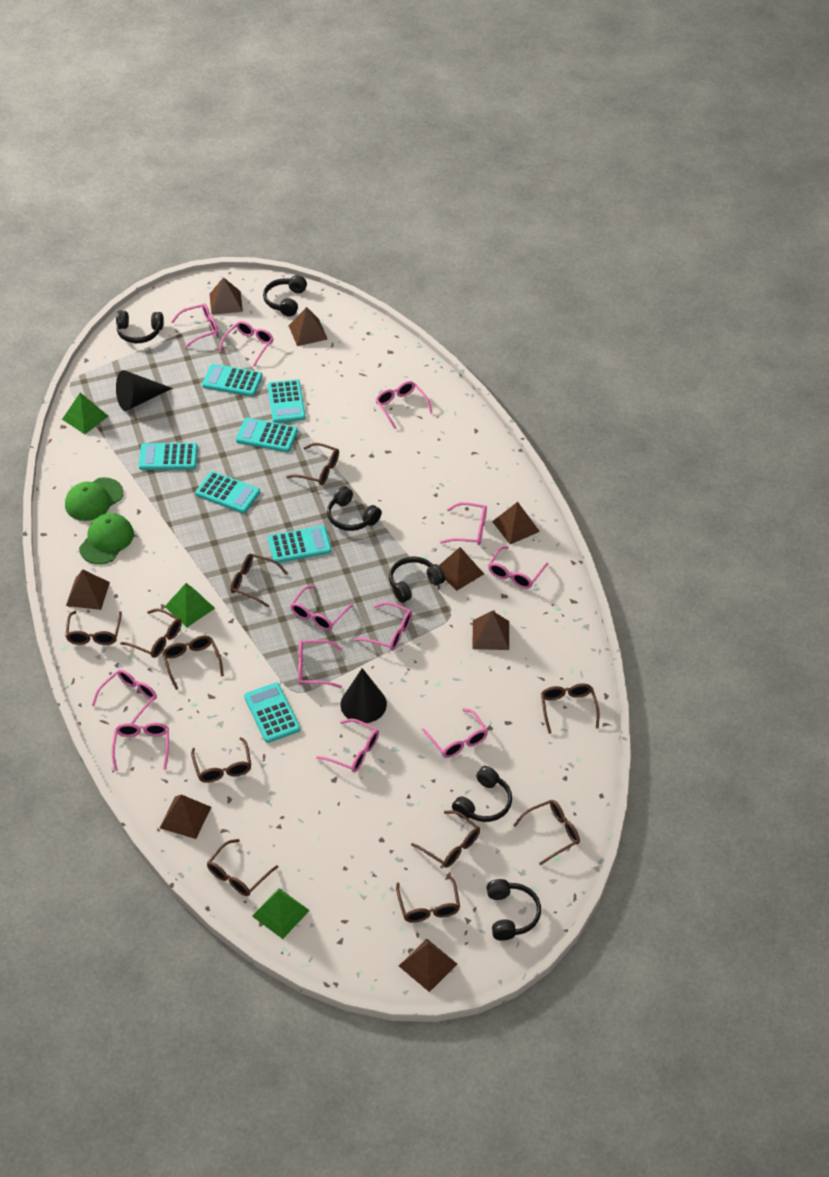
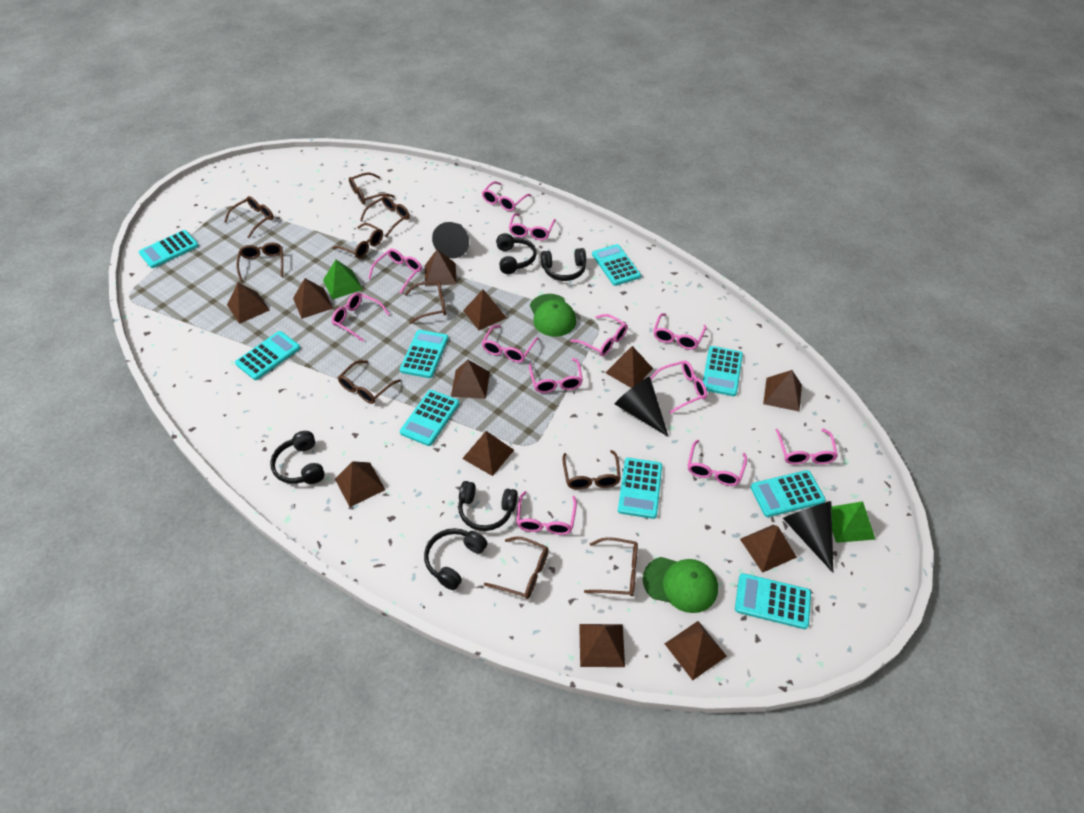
black cone: [116,370,173,411] [340,668,387,723] = 2 -> [432,222,469,258] [615,377,669,437] [783,501,833,573] = 3
black headphones: [116,311,164,343] [263,275,307,316] [327,486,382,531] [389,556,445,603] [452,766,512,822] [486,879,541,941] = 6 -> [270,431,325,484] [424,528,488,590] [458,481,518,531] [496,233,536,274] [541,248,586,281] = 5
brown glasses: [65,611,122,645] [120,608,182,658] [162,636,224,690] [191,737,251,783] [207,839,278,896] [230,554,288,607] [286,443,339,485] [396,874,460,923] [411,810,480,868] [513,800,580,865] [541,683,600,734] = 11 -> [224,196,274,238] [236,242,283,282] [332,223,383,258] [338,360,401,404] [349,172,395,205] [360,195,410,237] [405,280,446,324] [484,536,549,599] [562,450,621,490] [584,537,638,596] = 10
brown pyramid: [66,569,110,610] [160,794,211,839] [209,277,243,315] [289,307,328,346] [399,939,457,992] [439,547,484,591] [472,611,509,650] [492,502,540,544] = 8 -> [227,282,270,324] [293,278,333,319] [335,461,385,507] [425,249,457,287] [451,360,490,399] [462,431,514,476] [463,289,507,330] [579,624,625,667] [606,346,653,388] [664,621,727,680] [740,524,797,573] [763,370,802,411] = 12
green pyramid: [62,392,108,434] [164,583,215,627] [252,888,310,939] = 3 -> [323,260,363,300] [831,501,876,543] = 2
turquoise calculator: [139,443,198,470] [195,471,260,513] [202,364,263,396] [236,418,298,452] [244,683,300,743] [268,379,306,423] [268,526,332,563] = 7 -> [139,230,199,268] [235,331,300,380] [400,330,449,378] [400,390,459,446] [592,244,641,286] [618,458,662,519] [703,346,743,396] [735,573,811,629] [750,470,826,517] = 9

